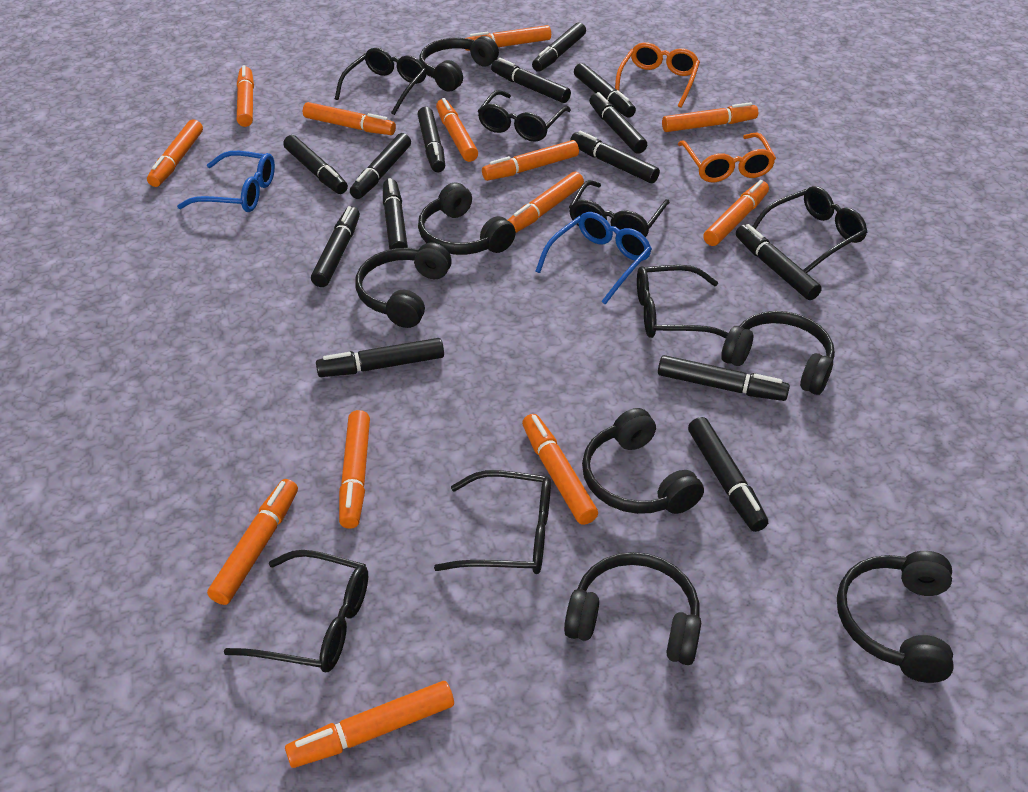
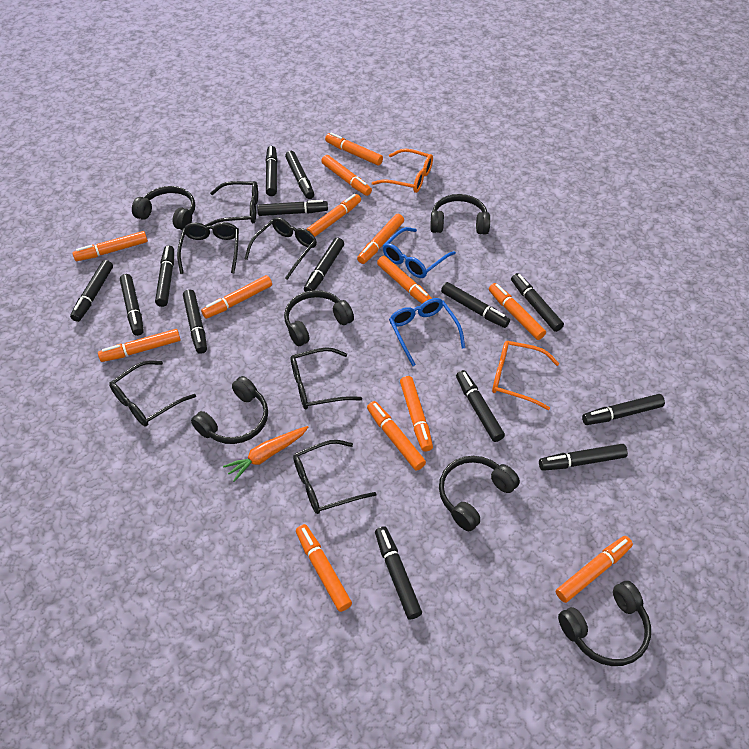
black glasses: [224,550,368,672] [335,48,427,115] [434,470,551,574] [478,90,571,142] [569,180,670,237] [637,265,728,338] [752,186,868,273] = 7 -> [109,361,196,427] [177,222,239,274] [206,181,258,226] [244,217,317,280] [291,347,362,409] [293,440,377,514] = 6
black headphones: [355,243,452,328] [418,183,516,255] [419,36,499,92] [564,552,701,665] [582,408,704,514] [721,311,835,395] [837,551,954,683] = 7 -> [132,186,195,230] [191,376,268,444] [284,290,354,346] [430,194,490,235] [439,456,520,531] [558,581,651,666] = 6
orange carrot: none = 0 -> [223,426,309,482] = 1

